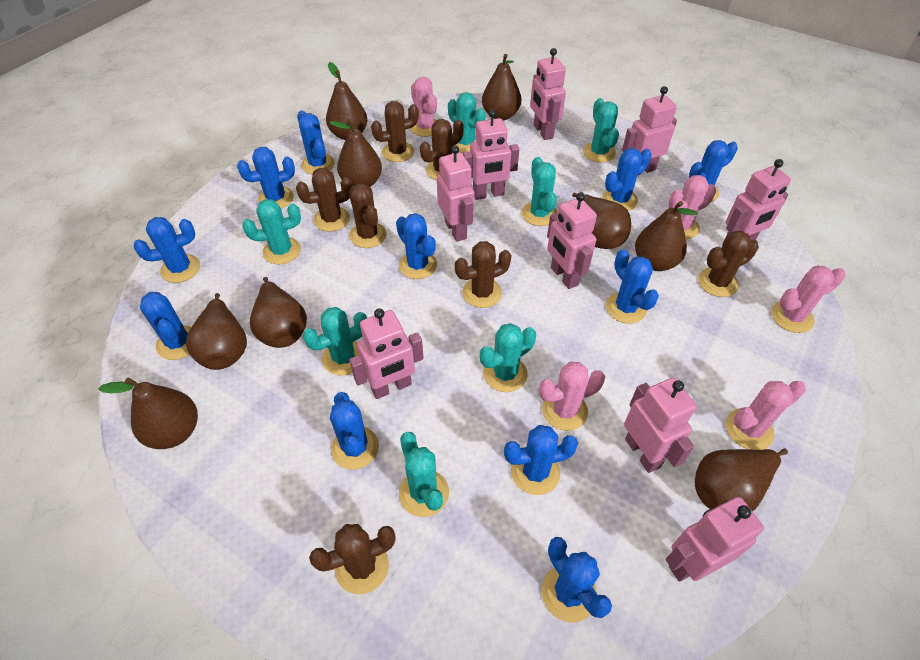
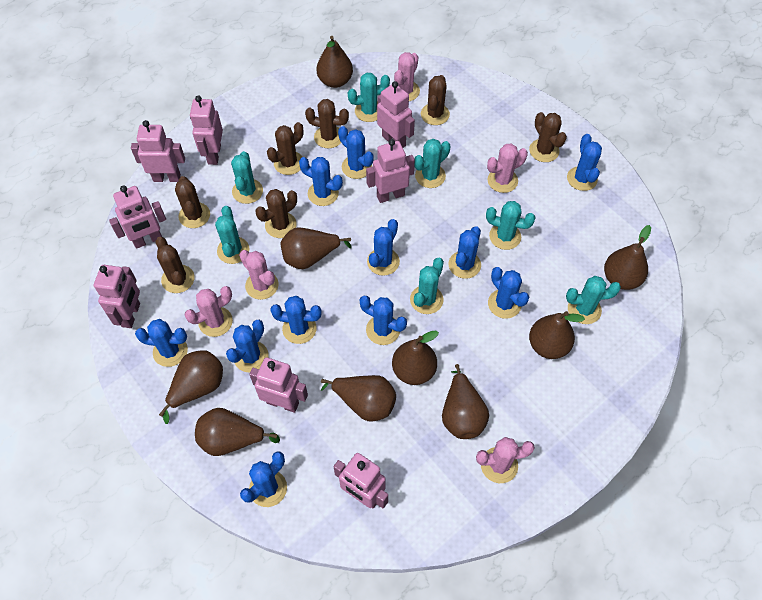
pink robot: [349,308,424,399] [437,146,475,242] [463,109,519,200] [530,48,566,140] [547,192,597,289] [622,86,677,175] [624,378,697,473] [666,497,764,582] [722,159,791,245] = 9 -> [94,265,140,328] [109,185,166,249] [131,120,185,182] [190,95,223,165] [249,357,308,413] [333,453,388,508] [366,139,415,203] [377,81,415,148] = 8

